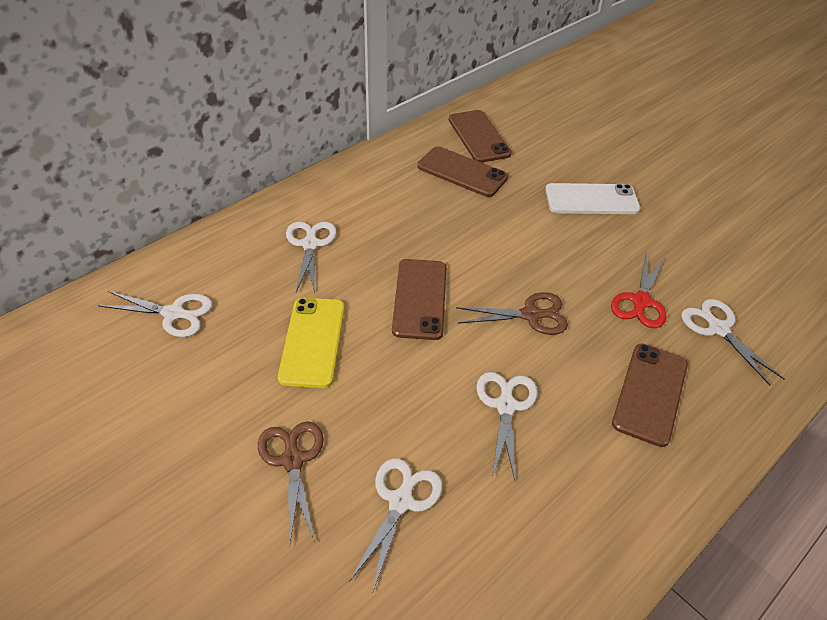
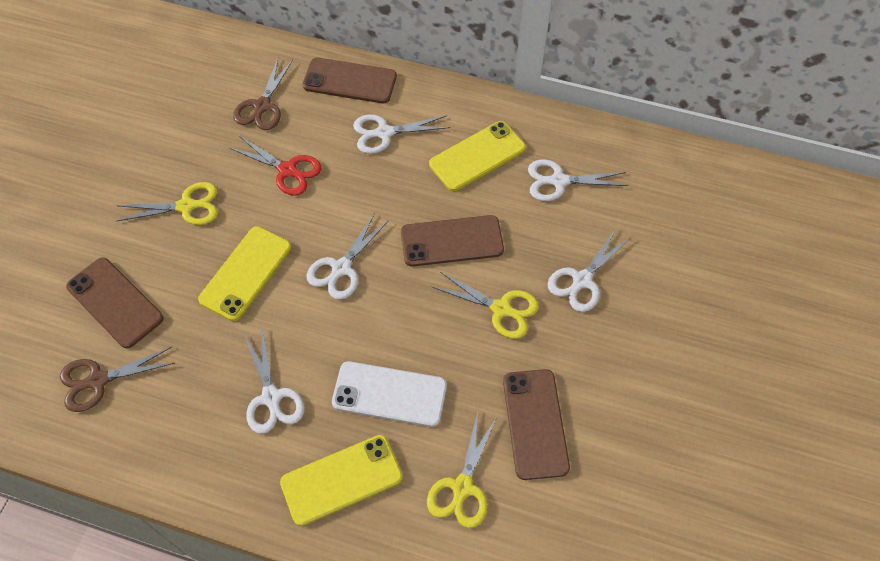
yellow phone: [278,298,344,388] = 1 -> [198,226,291,321] [280,435,403,526] [429,121,526,191] = 3
yellow scissors: none = 0 -> [116,182,218,225] [427,413,497,528] [432,272,539,339] = 3

